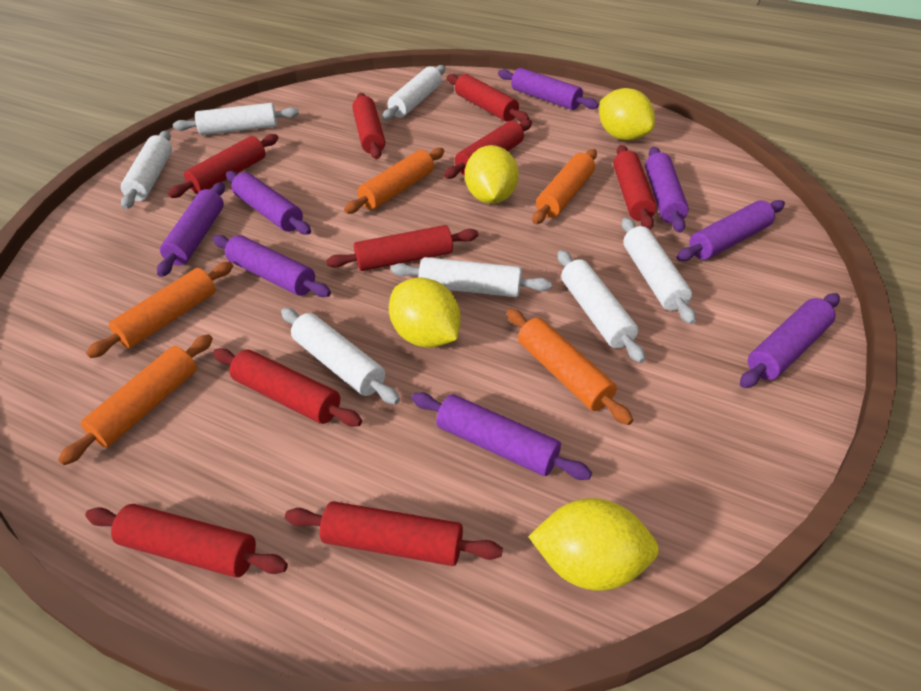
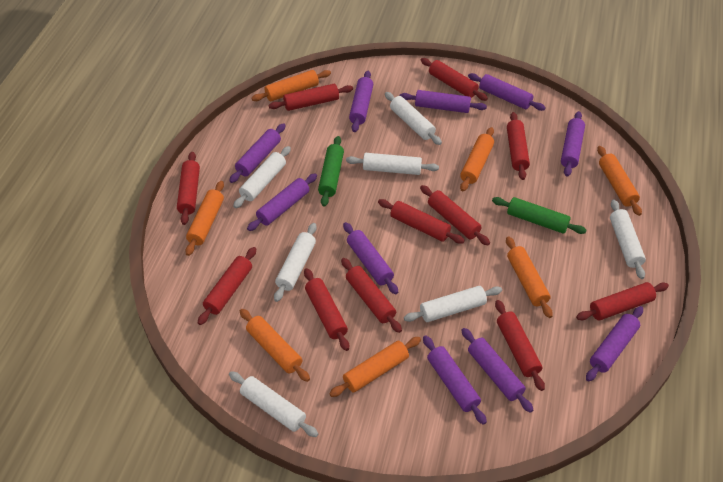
green rolling pin: none = 0 -> [318,136,344,207] [492,197,587,234] = 2
orange rolling pin: [58,334,213,465] [86,262,233,358] [344,148,444,214] [507,309,633,425] [532,149,597,224] = 5 -> [185,181,224,256] [240,309,310,382] [251,70,331,101] [329,337,421,397] [460,127,494,192] [506,236,553,318] [597,146,642,216] = 7
purple rolling pin: [157,182,225,277] [213,235,331,297] [226,171,311,235] [412,392,592,480] [498,68,599,110] [645,147,689,233] [676,200,785,261] [740,293,840,388] = 8 -> [229,123,286,183] [247,173,317,231] [343,222,398,294] [349,71,373,132] [400,90,487,113] [423,335,487,425] [461,328,533,413] [468,73,546,111] [561,111,585,177] [586,306,643,382] = 10
red rolling pin: [85,504,288,578] [168,134,278,198] [213,348,362,427] [285,501,503,566] [326,225,478,271] [352,93,385,159] [444,119,532,179] [447,74,529,122] [613,145,657,230] = 9 -> [177,152,200,225] [198,247,256,325] [269,84,353,111] [304,268,349,351] [341,258,402,333] [378,199,465,244] [420,185,490,245] [421,58,488,101] [495,300,545,391] [507,112,530,180] [576,282,669,320] = 11
yellow lemon: [389,277,461,348] [465,145,519,204] [528,498,659,591] [599,88,655,140] = 4 -> none = 0

